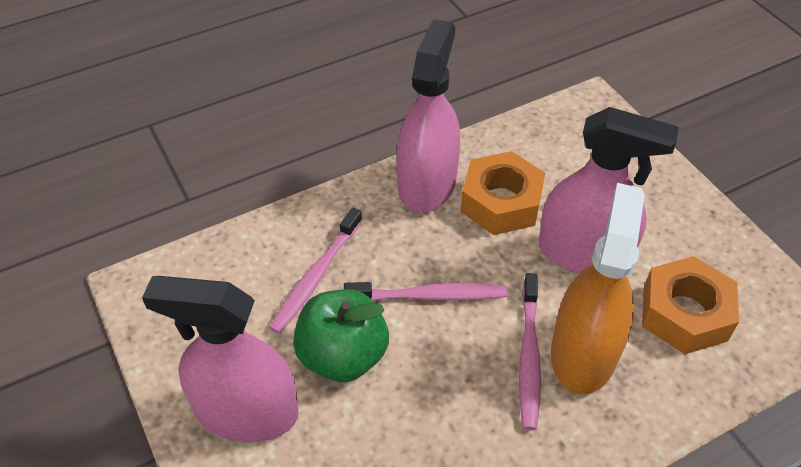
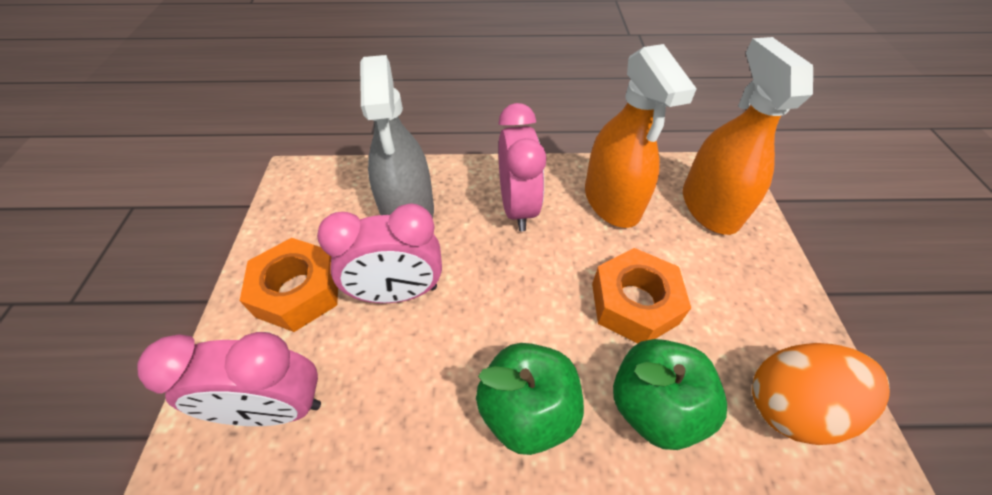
green apple: [293,289,389,382] = 1 -> [476,343,584,455] [613,339,727,450] = 2
grey spray bottle: none = 0 -> [360,55,434,218] = 1
orange egg: none = 0 -> [752,343,890,445] = 1
orange spray bottle: [551,183,645,395] = 1 -> [585,44,697,228] [683,37,813,235] = 2
pink clock: none = 0 -> [137,332,321,426] [317,204,442,303] [498,103,546,231] = 3
pink spray bottle: [142,276,298,442] [396,19,460,213] [539,107,678,274] = 3 -> none = 0
pink toothbrush: [269,208,362,334] [344,282,507,301] [519,273,541,430] = 3 -> none = 0

